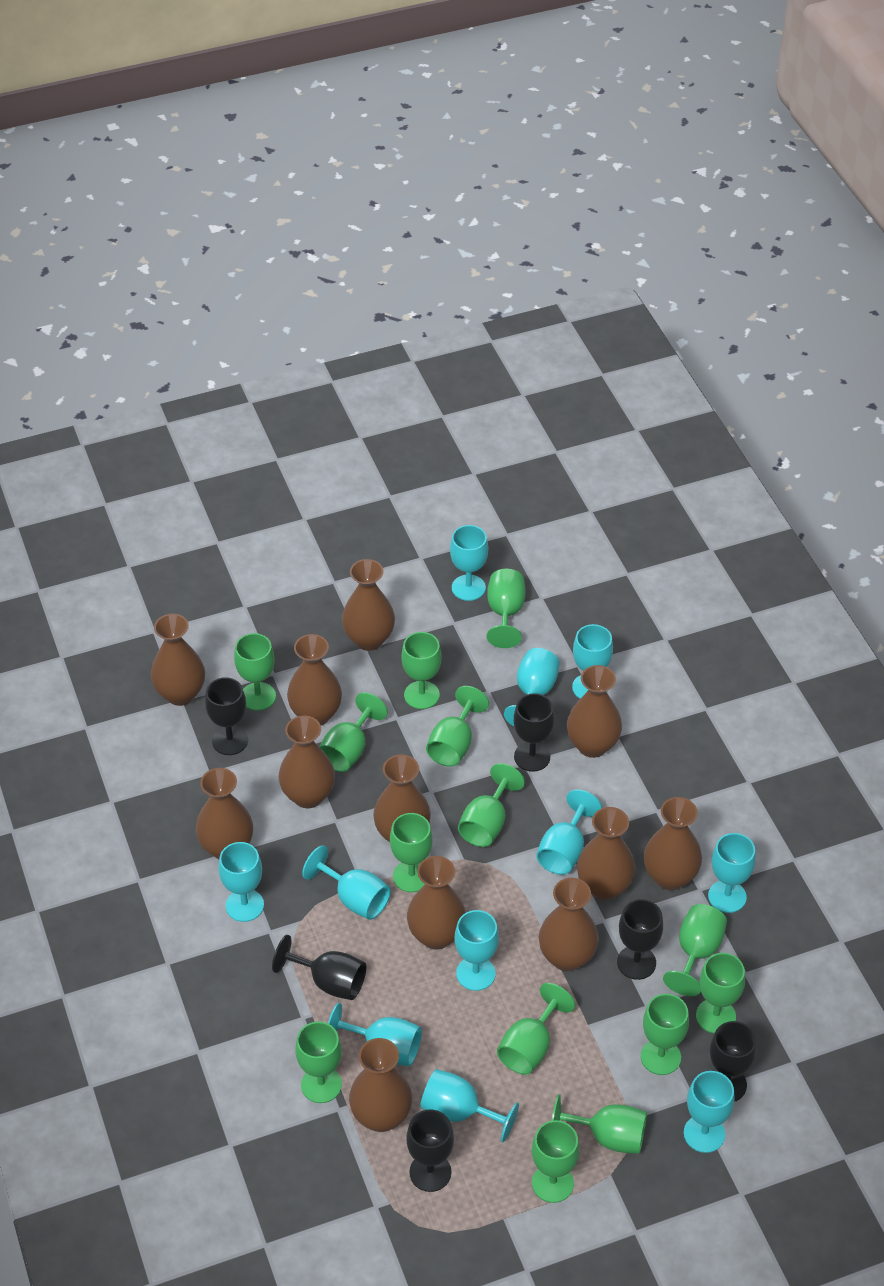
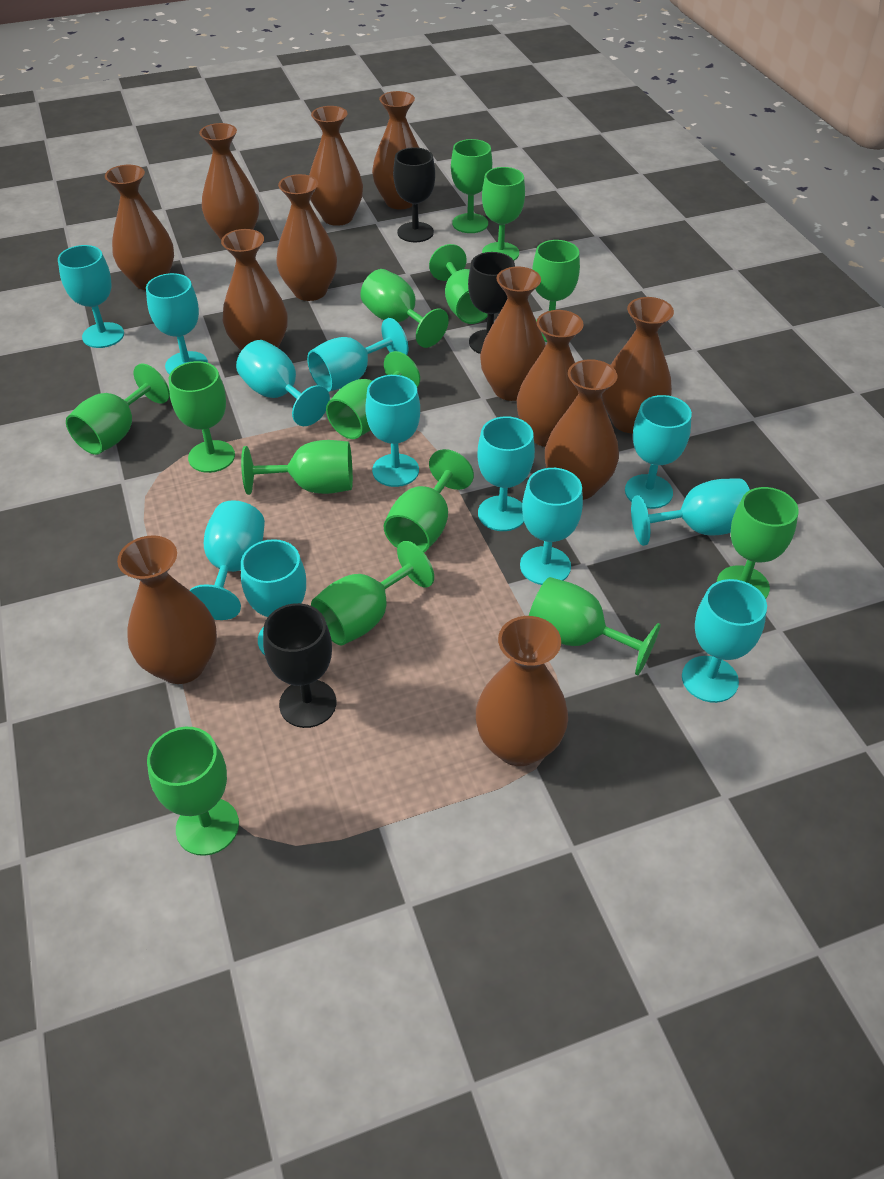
black goblet: [205,677,248,755] [272,935,366,1000] [406,1109,454,1192] [514,693,555,772] [617,899,663,980] [710,1021,757,1102] = 6 -> [263,603,336,728] [393,147,435,242] [468,252,515,354] = 3
turquoise goblet: [219,842,264,922] [302,845,391,920] [328,1003,422,1066] [420,1069,519,1143] [450,525,488,601] [455,910,499,991] [504,648,560,726] [536,789,602,875] [572,624,613,699] [684,1071,735,1153] [708,833,756,913] = 11 -> [58,245,124,348] [146,273,208,375] [190,500,265,620] [236,340,330,426] [241,539,306,655] [307,318,408,392] [365,375,420,487] [477,416,535,531] [520,468,583,585] [625,395,692,509] [631,478,750,546] [682,579,767,703] = 12

